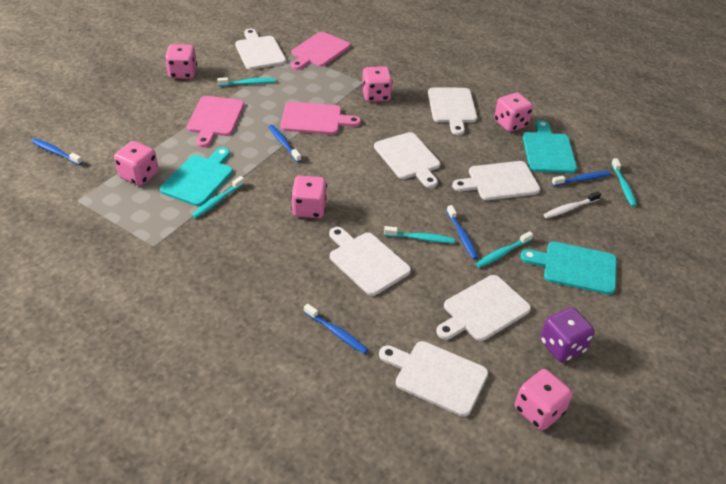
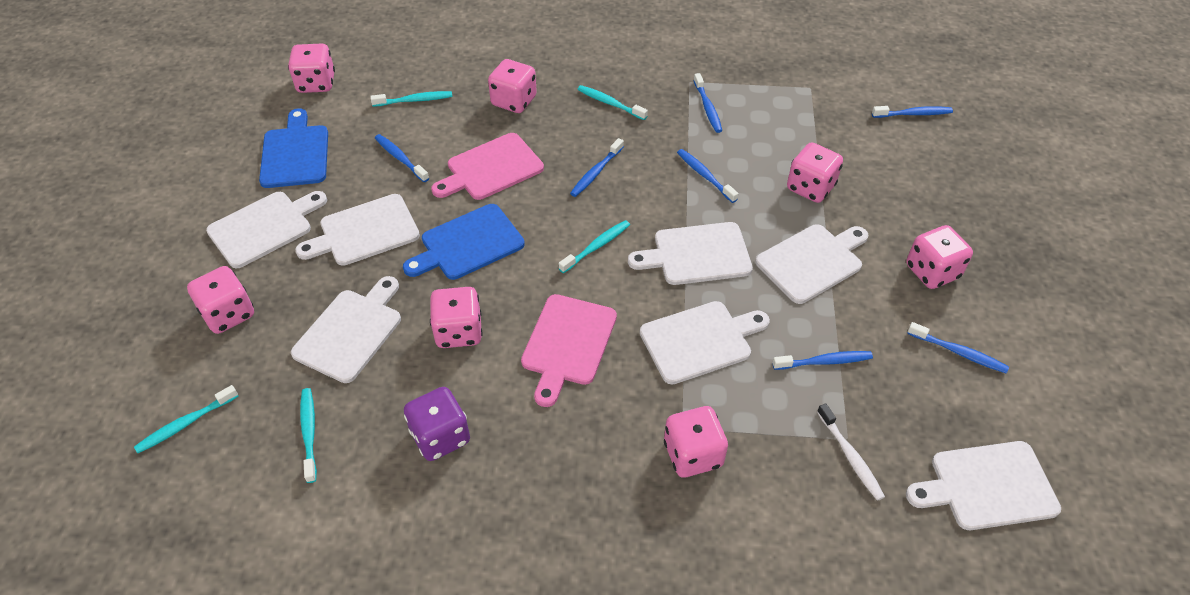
blue cutting board: none = 0 -> [259,108,328,188] [403,204,525,280] = 2
blue toothbrush: [32,139,83,165] [269,125,301,162] [304,304,368,354] [447,205,478,259] [552,171,611,186] = 5 -> [375,134,429,182] [570,138,624,197] [677,149,739,203] [693,73,722,133] [772,351,873,370] [872,106,953,118] [907,322,1009,373] = 7
pink cutting board: [187,96,244,147] [280,102,361,135] [291,32,350,70] = 3 -> [431,133,544,200] [521,294,617,407] = 2
pink dice: [114,141,159,186] [165,44,197,79] [291,176,327,218] [362,66,393,102] [494,92,533,132] [515,369,573,430] = 6 -> [187,266,254,334] [288,44,335,93] [430,287,482,348] [488,59,537,113] [664,406,728,477] [787,142,843,203] [906,225,973,289] = 7
turquoise cutting board: [160,147,233,206] [520,242,617,295] [523,120,577,173] = 3 -> none = 0

